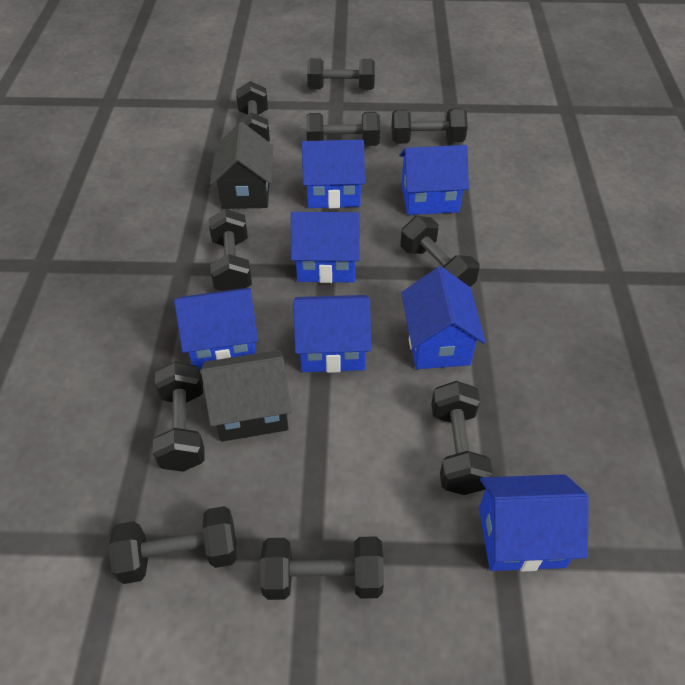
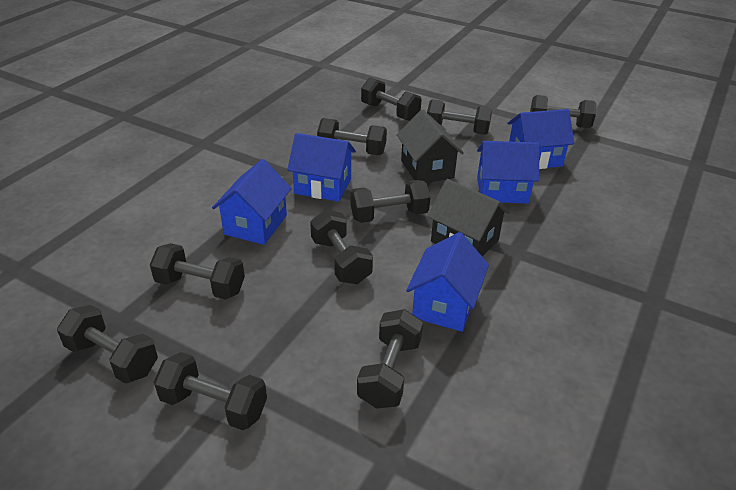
blue house: [174,288,258,370] [291,212,360,283] [293,295,371,373] [302,140,365,208] [399,145,469,215] [402,267,486,369] [479,474,589,572] = 7 -> [212,159,292,245] [287,133,356,202] [406,232,489,332] [477,141,539,204] [508,109,574,169] = 5

